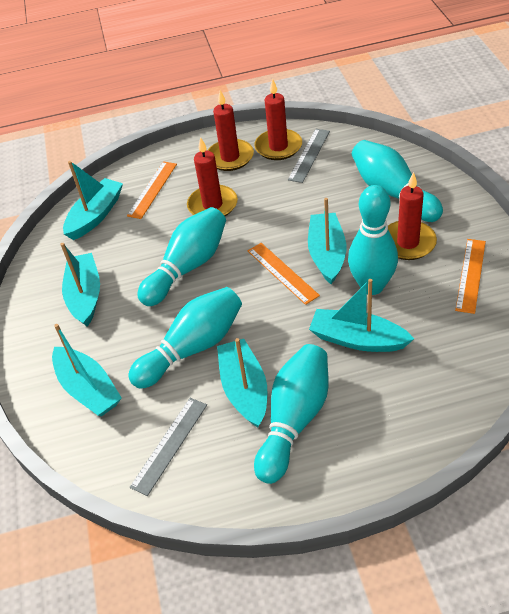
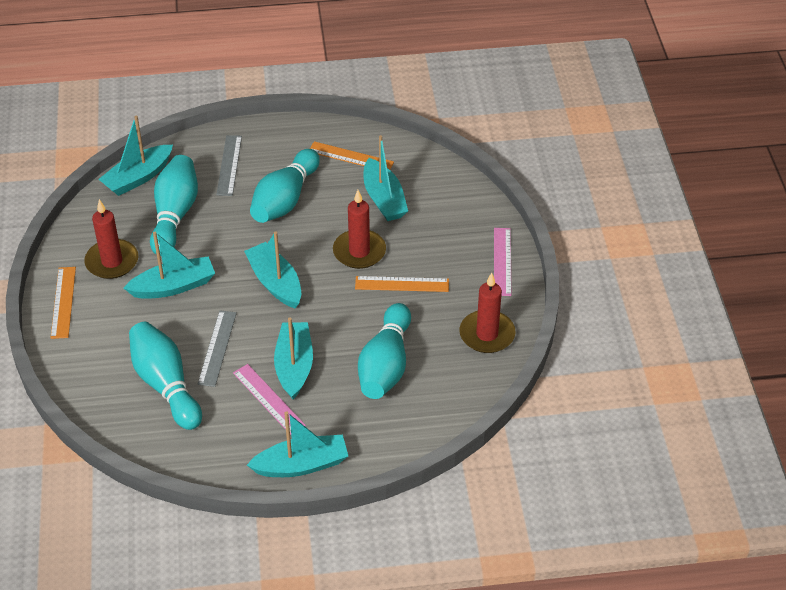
pink ruler: none = 0 -> [233,364,306,435] [494,228,511,296] = 2
red candle: [187,137,238,216] [207,90,254,171] [254,78,302,160] [388,172,437,260] = 4 -> [84,199,138,279] [333,190,386,269] [459,273,516,353] = 3
turquoise bowling pin: [128,287,242,389] [137,207,226,306] [254,344,328,484] [348,185,398,295] [352,140,443,222] = 5 -> [129,322,202,430] [150,155,198,256] [250,149,320,223] [358,303,411,399] = 4

